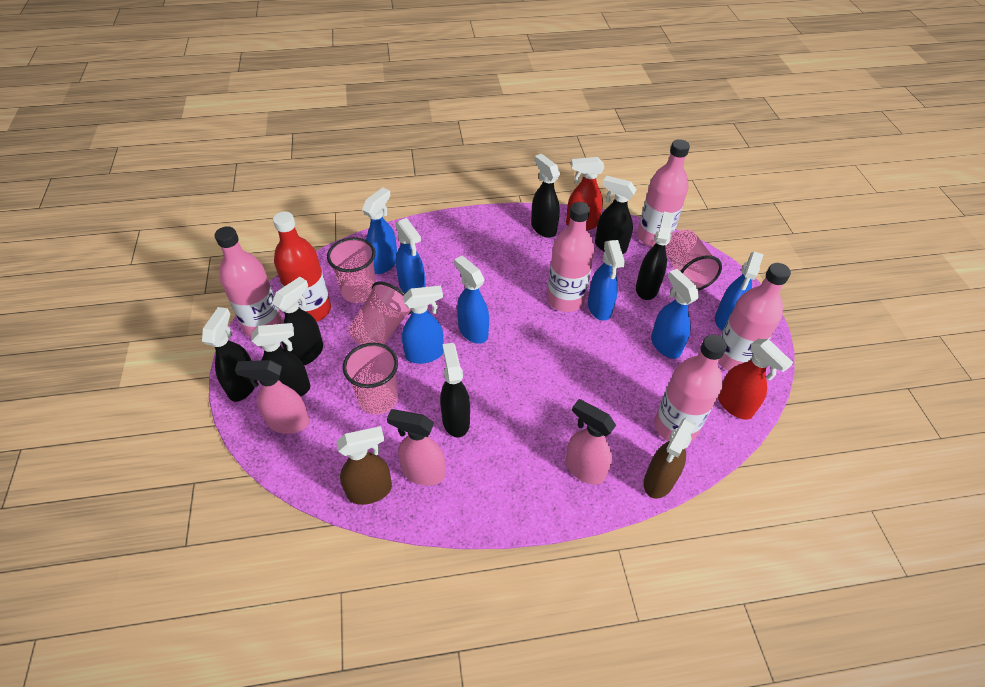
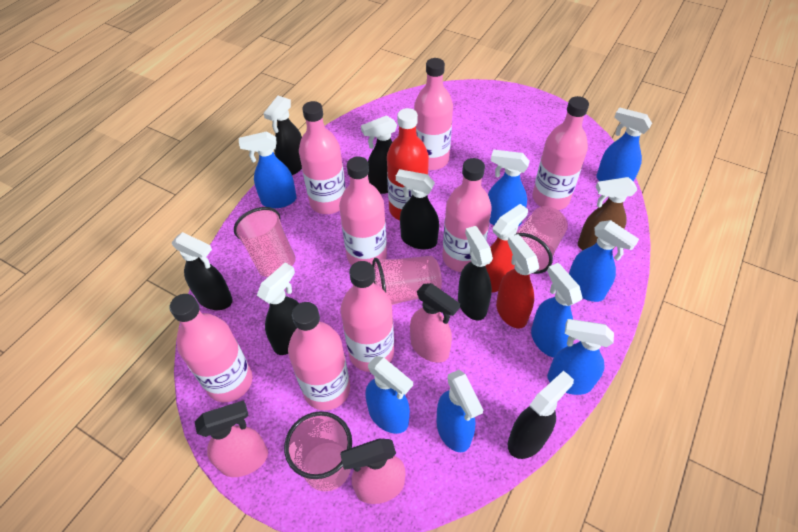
blue spray bottle: [362,188,397,274] [395,218,426,293] [402,286,443,364] [454,256,489,344] [588,240,625,321] [651,269,699,359] [715,252,764,331] = 7 -> [239,132,297,208] [366,356,413,434] [436,370,483,452] [488,150,530,226] [531,263,582,358] [547,319,614,395] [569,220,639,302] [596,107,652,182] = 8
brown spray bottle: [336,426,392,505] [644,418,696,499] = 2 -> [578,177,637,250] = 1
pink bottle: [215,226,283,337] [547,202,595,312] [637,139,690,247] [654,335,727,442] [718,263,791,371] = 5 -> [170,294,253,402] [288,302,350,411] [299,101,346,214] [339,156,387,265] [341,261,394,372] [414,58,453,170] [442,158,492,272] [532,96,589,210] = 8

